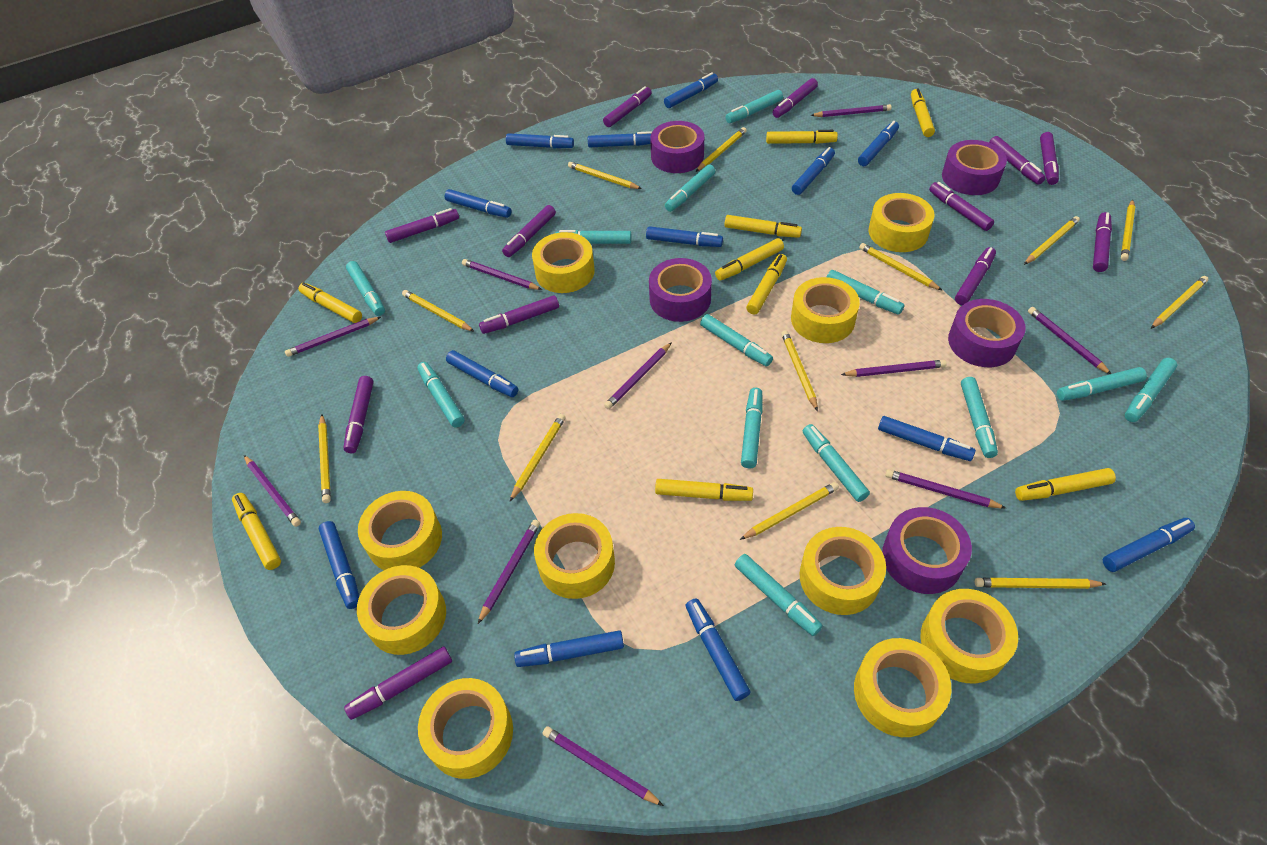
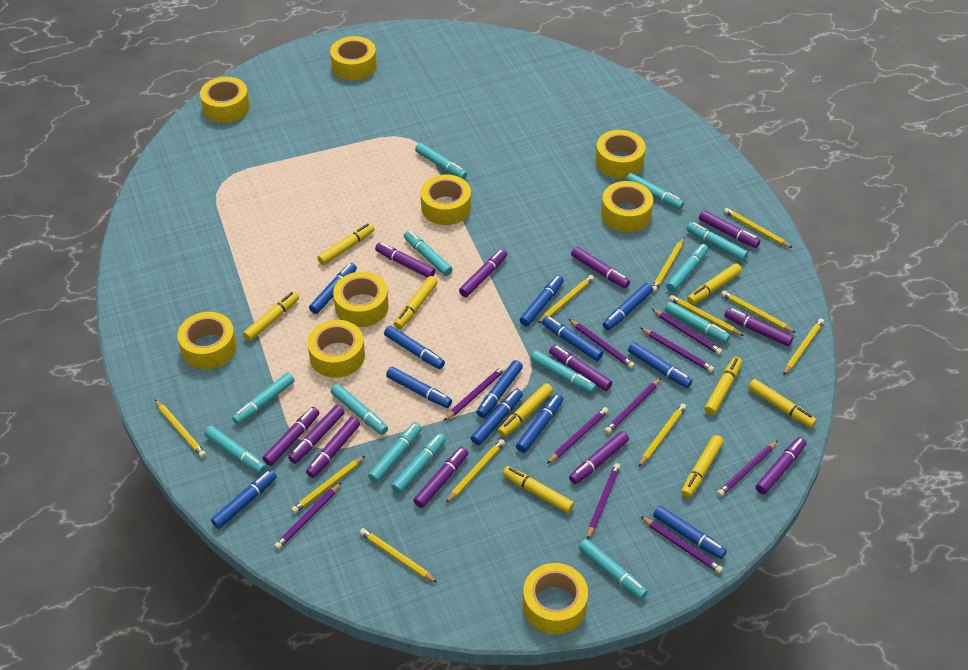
blue marker: [319,521,359,609] [445,189,512,218] [446,350,518,397] [506,133,574,148] [514,630,624,667] [588,131,652,148] [646,226,723,247] [664,72,718,108] [685,598,751,701] [792,147,835,195] [858,121,899,166] [878,416,976,461] [1103,518,1195,572] = 13 -> [211,470,277,529] [309,263,357,314] [384,326,445,369] [386,367,452,408] [471,389,523,445] [476,360,523,418] [516,394,563,453] [520,275,564,326] [542,316,603,361] [603,283,653,330] [628,342,693,388] [653,506,727,559] = 12
purple tape: [649,258,712,322] [650,121,704,173] [882,507,972,594] [942,140,1007,195] [948,299,1025,367] = 5 -> none = 0
yellow pencil: [318,414,331,503] [402,290,474,331] [510,414,566,501] [568,162,642,189] [696,127,747,172] [740,482,839,540] [781,330,818,411] [859,243,943,291] [975,578,1106,589] [1024,216,1080,265] [1121,199,1135,261] [1151,276,1208,329] = 12 -> [155,400,206,458] [291,456,365,514] [360,528,438,583] [446,439,505,503] [538,275,594,323] [638,403,686,467] [652,238,684,292] [669,295,744,336] [721,291,796,333] [724,208,792,248] [783,318,824,375] = 11
yellow tape: [357,565,446,655] [358,491,442,570] [418,678,513,779] [532,232,594,293] [534,513,615,599] [791,277,860,343] [799,527,886,615] [854,638,951,737] [869,193,934,252] [921,589,1018,683] = 10 -> [177,312,237,369] [200,77,250,123] [307,320,365,378] [330,36,377,80] [333,272,389,327] [421,175,471,225] [523,563,588,634] [595,130,646,178] [601,181,653,232] = 9

